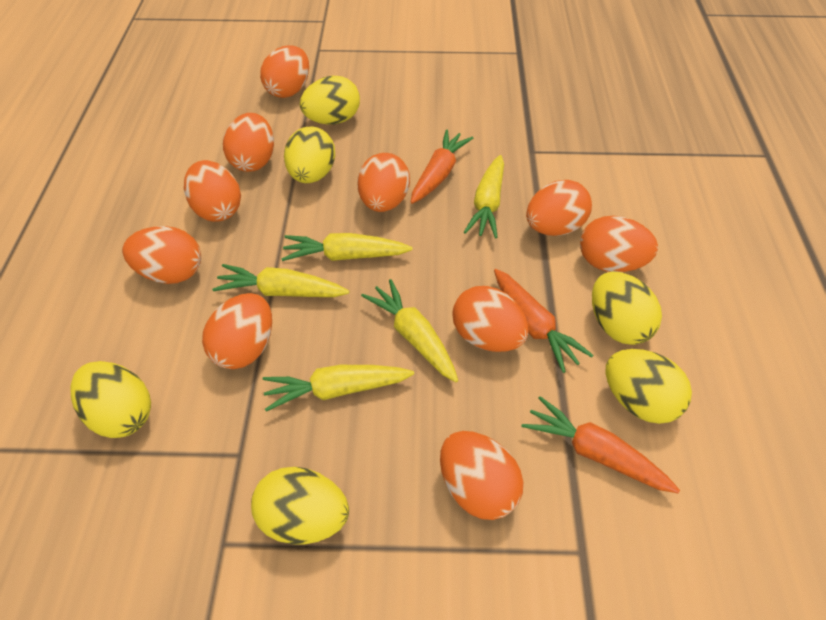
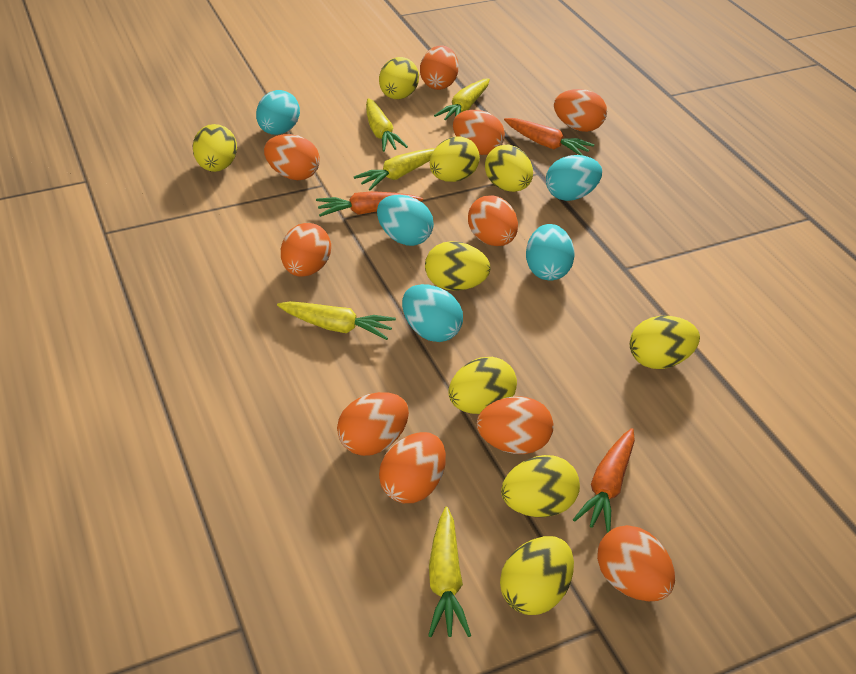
turquoise egg: none = 0 -> [256,90,300,135] [377,195,434,246] [402,284,463,342] [526,224,575,281] [546,155,602,201] = 5
yellow egg: [70,361,151,438] [251,467,349,545] [284,126,335,183] [300,76,360,125] [592,272,662,345] [605,349,692,424] = 6 -> [193,124,237,172] [379,57,419,99] [425,241,490,291] [430,136,480,182] [448,357,517,414] [485,145,533,192] [500,536,574,615] [501,455,580,517] [630,316,700,369] = 9

